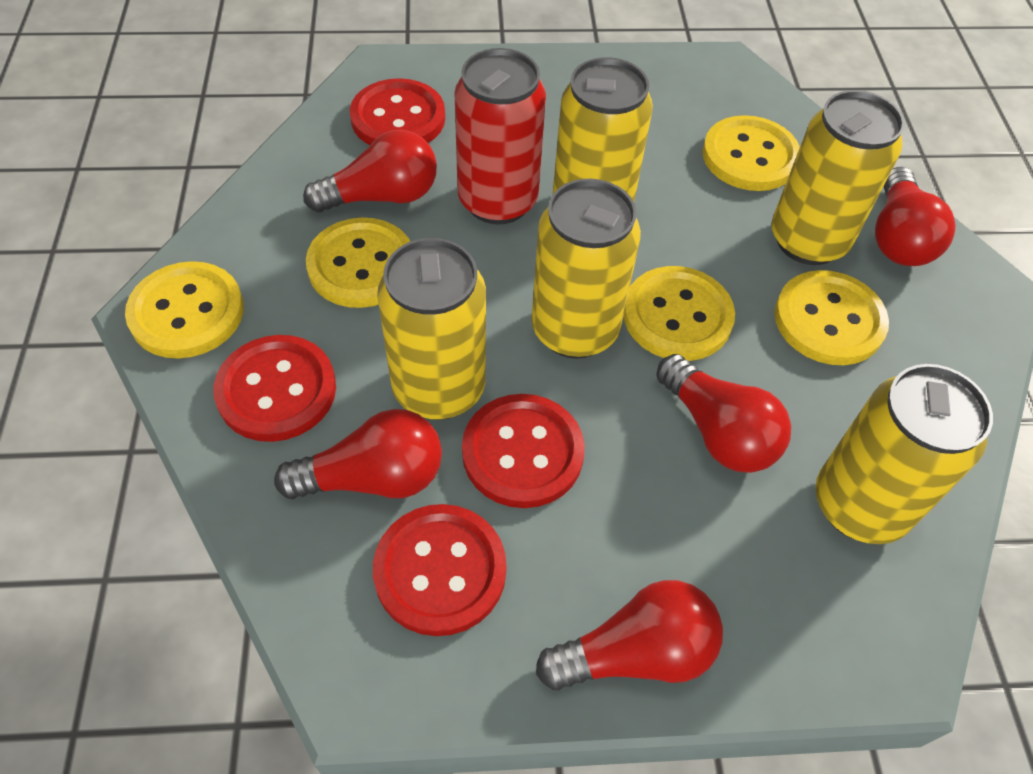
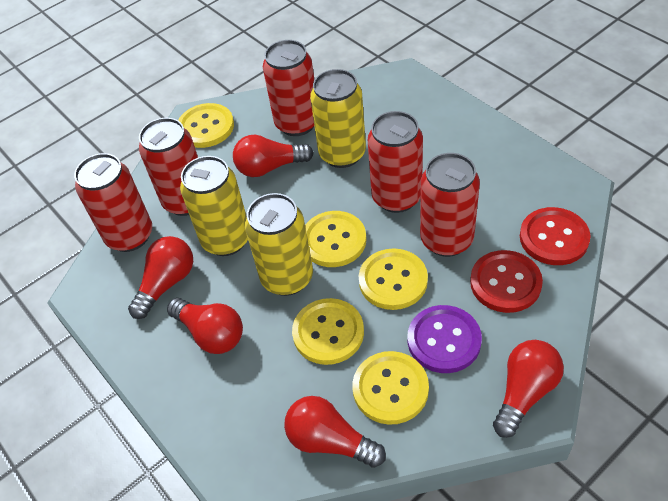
purple button: none = 0 -> [408,305,482,373] = 1
red button: [213,335,336,442] [350,78,445,145] [373,504,507,636] [462,394,585,508] = 4 -> [470,250,543,313] [520,207,590,265] = 2
red can: [454,48,546,224] = 1 -> [74,153,152,252] [139,118,198,216] [263,40,314,136] [368,111,423,213] [420,153,480,257] = 5
yellow can: [377,238,486,420] [531,179,641,359] [553,57,653,202] [772,90,905,265] [816,364,993,544] = 5 -> [180,156,248,256] [245,193,313,296] [310,69,366,168] = 3

